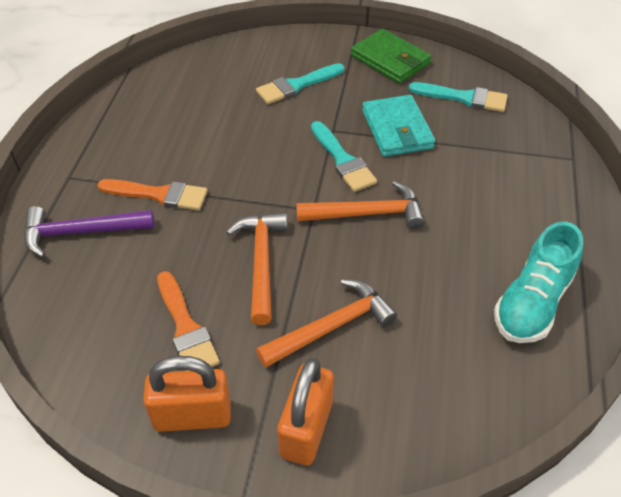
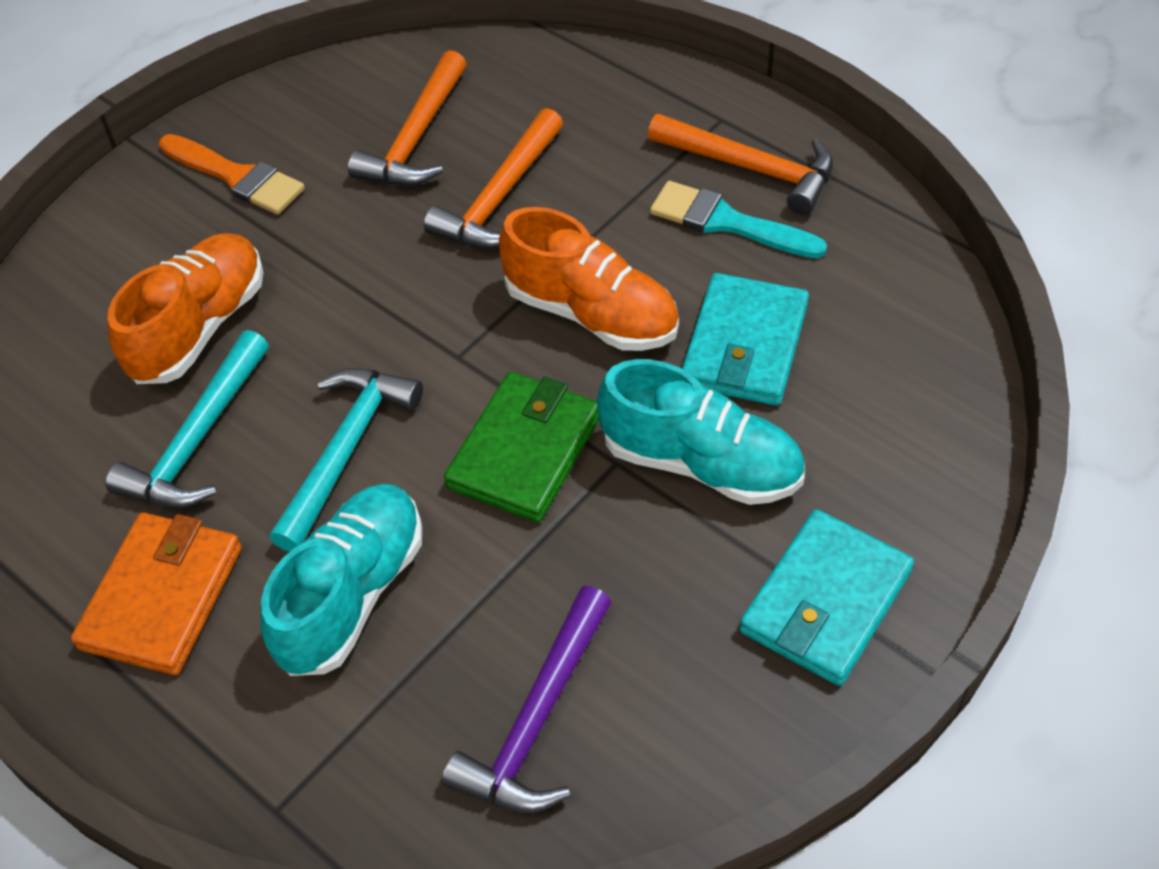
orange brush: [97,179,208,210] [157,271,220,371] = 2 -> [159,134,305,215] = 1
orange padlock: [143,356,231,432] [277,358,334,465] = 2 -> none = 0
orange shoe: none = 0 -> [107,233,264,384] [499,207,679,351] = 2
orange wallet: none = 0 -> [71,512,242,675] = 1
turquoise brush: [256,63,345,104] [311,121,377,192] [409,82,508,112] = 3 -> [650,181,827,258] = 1
turquoise hammer: none = 0 -> [105,330,269,508] [269,368,423,552] = 2
turquoise shoe: [494,222,583,343] = 1 -> [260,484,422,676] [597,359,805,505] = 2
turquoise wallet: [362,95,435,157] = 1 -> [682,273,809,406] [739,509,914,686] = 2

